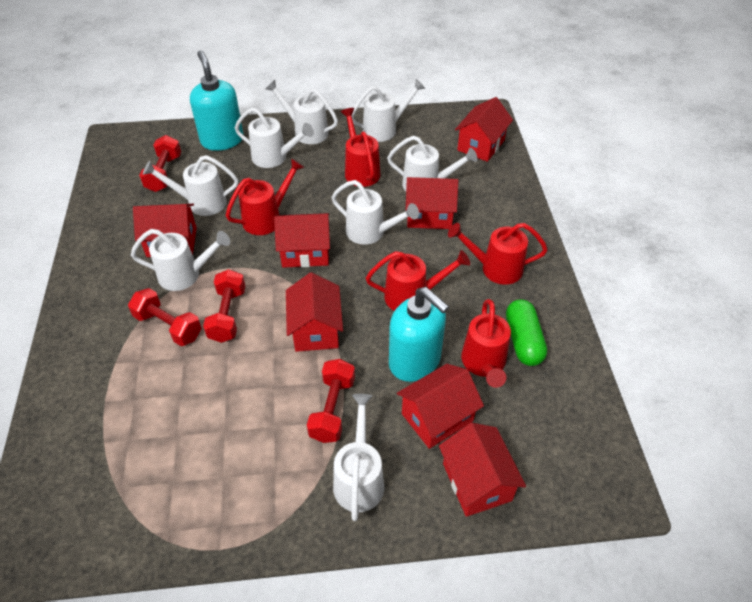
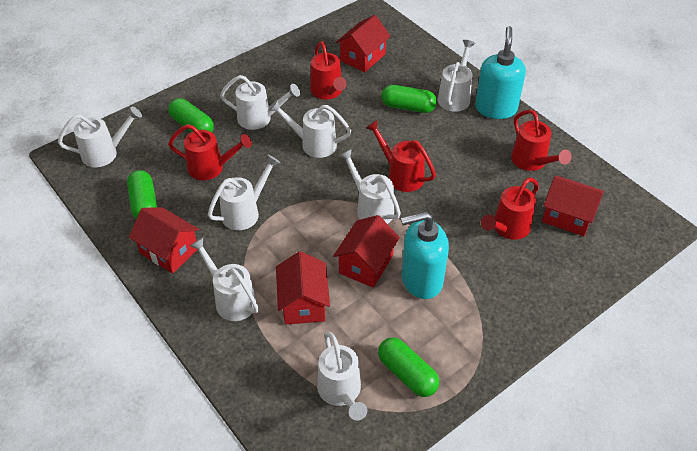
green capsule: [506,299,547,366] = 1 -> [127,170,157,219] [168,98,214,132] [378,337,439,397] [381,85,437,113] = 4
red dumbbell: [128,288,202,346] [139,135,181,192] [203,269,245,343] [307,359,355,443] = 4 -> none = 0
red house: [133,204,197,257] [274,213,330,268] [286,272,343,352] [397,364,484,449] [406,177,458,229] [439,423,526,517] [455,97,513,162] = 7 -> [129,207,199,274] [276,251,330,325] [333,215,400,288] [336,15,391,72] [542,176,604,236] = 5

